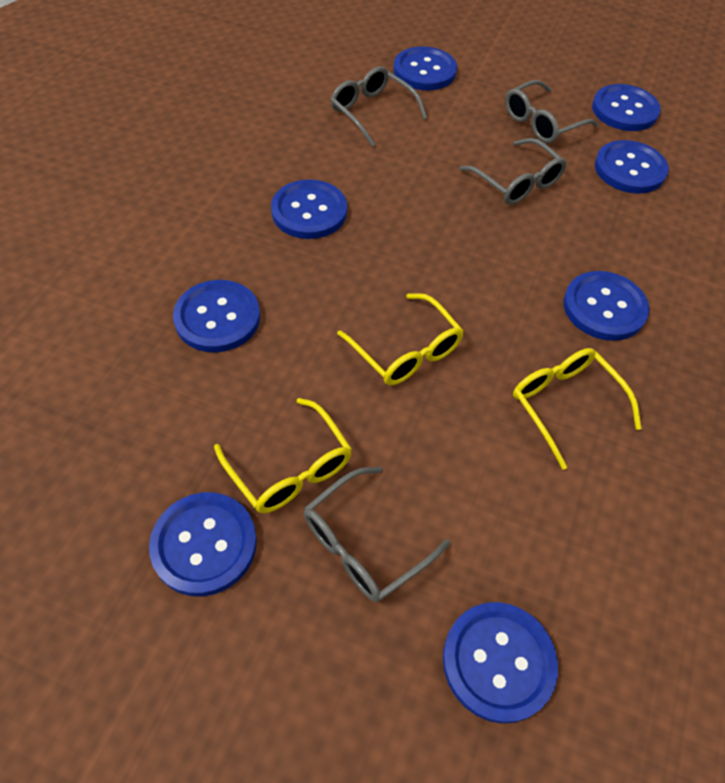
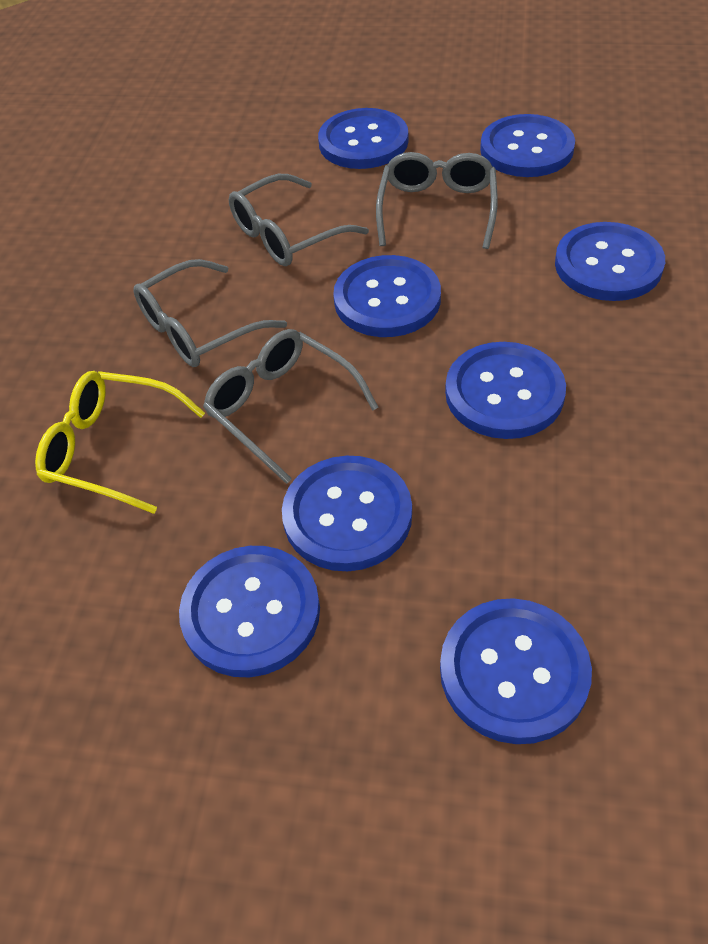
yellow glasses: [214,398,352,513] [337,293,464,385] [513,348,642,470] = 3 -> [35,371,205,514] = 1

